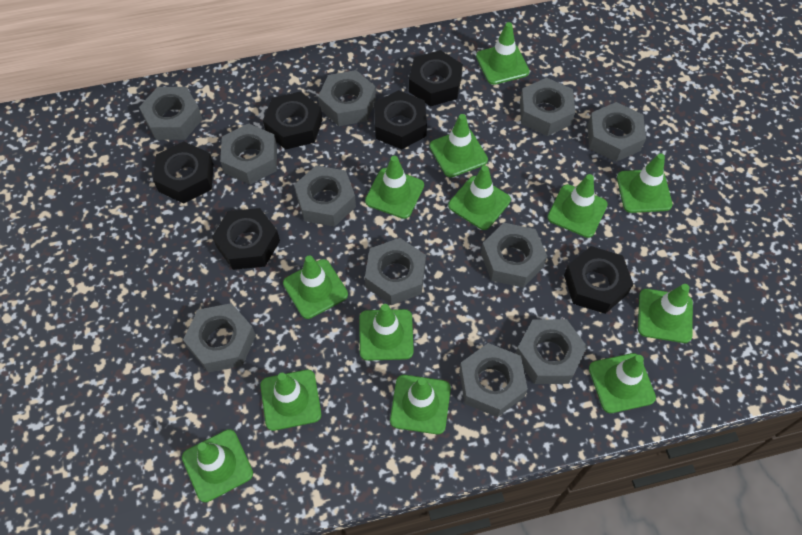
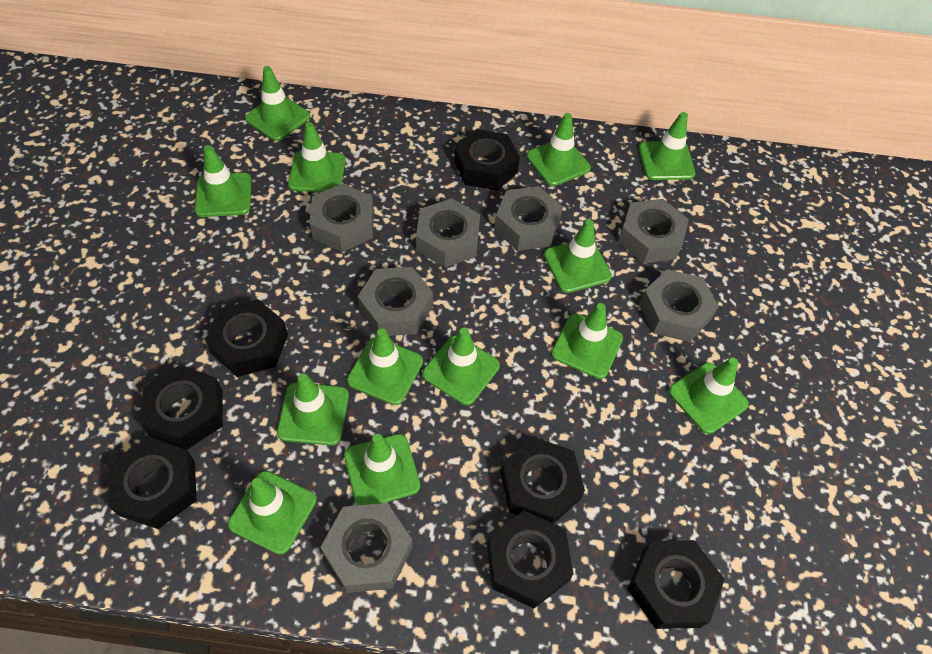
black nut: [153,141,214,204] [212,208,280,270] [263,91,323,149] [374,90,427,149] [409,50,463,106] [564,246,633,314] = 6 -> [108,438,197,529] [141,365,223,450] [205,299,288,377] [454,129,520,190] [487,510,573,608] [500,437,585,523] [627,540,725,629] = 7
grey nut: [139,87,203,140] [183,303,256,372] [220,123,277,185] [294,166,356,227] [318,70,376,126] [365,238,426,305] [459,343,528,417] [481,223,547,287] [516,319,587,384] [520,78,575,136] [587,102,646,162] = 11 -> [310,184,374,252] [321,503,413,593] [358,267,433,336] [416,198,480,268] [494,186,563,251] [618,199,689,264] [639,269,719,342] = 7

